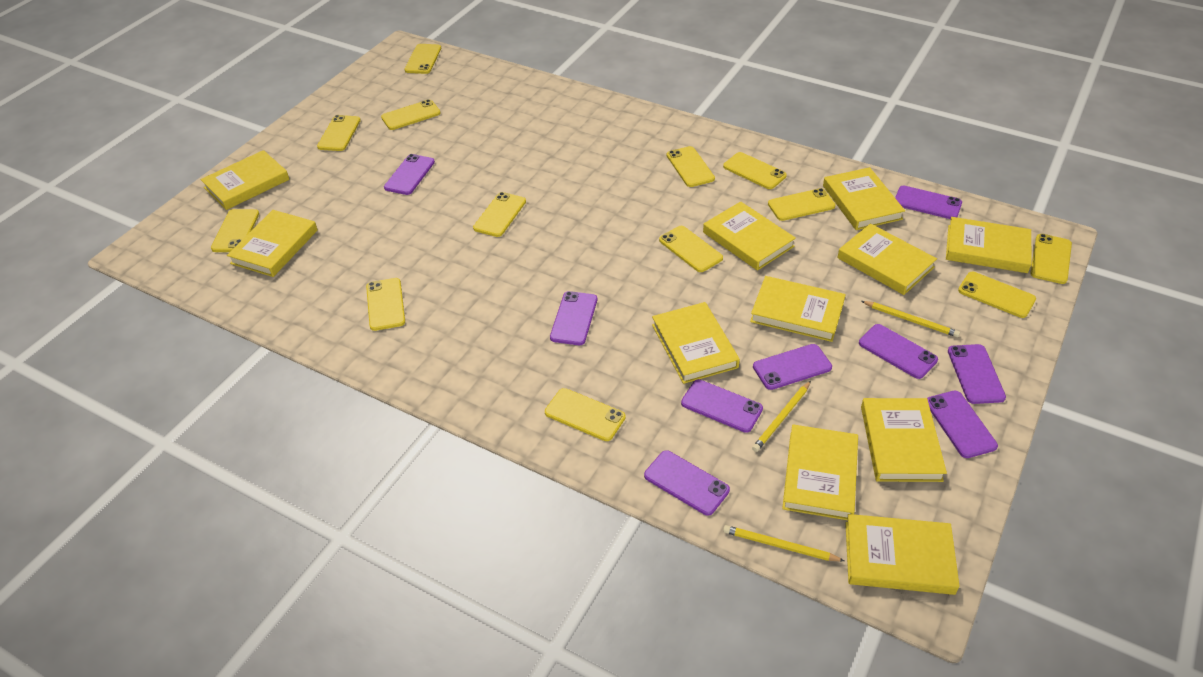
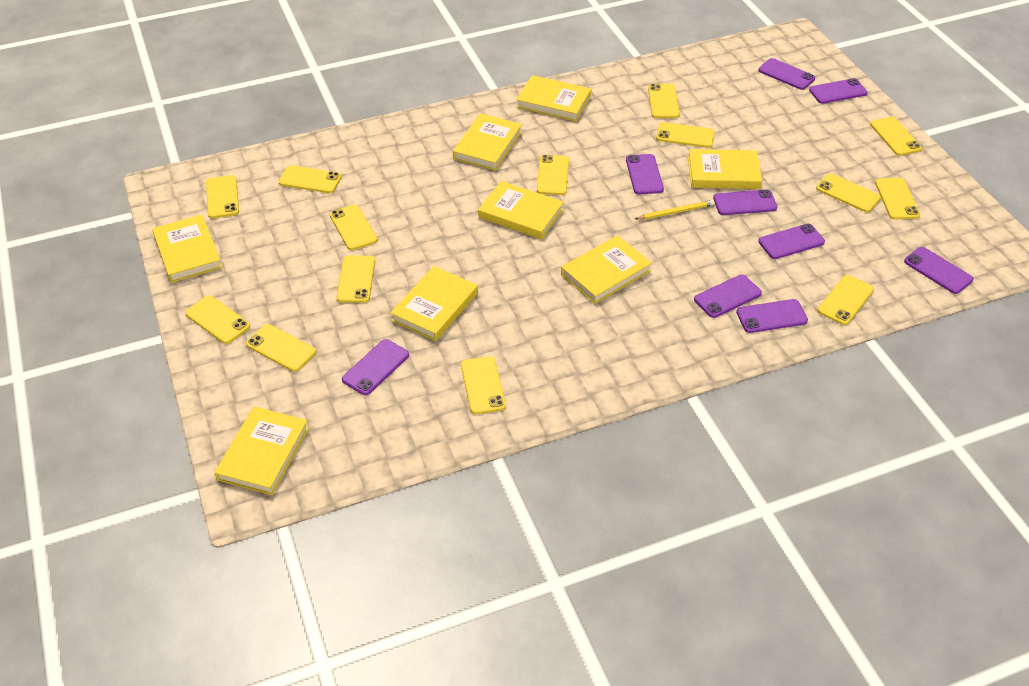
yellow book: [201,150,290,210] [227,210,318,277] [652,302,740,384] [703,201,796,271] [750,276,846,342] [782,425,858,520] [823,167,905,230] [837,223,937,295] [845,514,960,595] [861,398,947,482] [946,217,1032,273] = 11 -> [152,214,222,283] [214,407,309,495] [390,266,478,341] [453,113,522,171] [478,181,564,239] [516,75,591,122] [561,235,652,304] [688,149,762,189] = 8
yellow pencil: [723,525,844,561] [752,381,811,452] [861,301,960,337] = 3 -> [635,200,714,220] = 1
yellow phone: [211,209,259,252] [317,115,361,151] [366,278,405,331] [381,99,441,130] [405,44,441,74] [473,192,526,237] [545,388,626,441] [659,226,723,272] [667,146,715,187] [723,152,787,189] [768,188,836,221] [958,272,1036,318] [1030,234,1072,284] = 13 -> [185,296,250,344] [206,175,239,218] [246,324,316,372] [278,165,342,193] [330,204,377,250] [337,255,375,303] [461,356,506,414] [537,155,569,195] [648,84,680,118] [656,122,715,148] [816,173,881,212] [818,275,874,325] [870,117,922,156] [875,178,920,219] = 14

